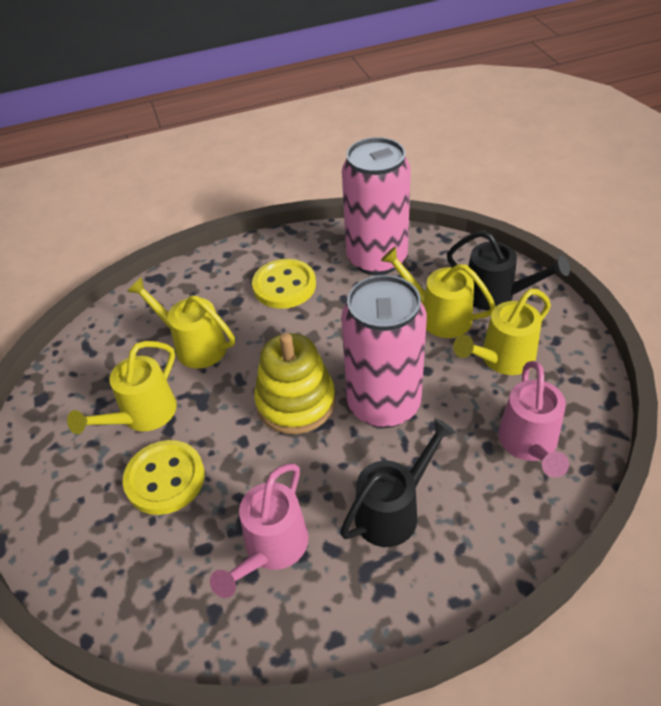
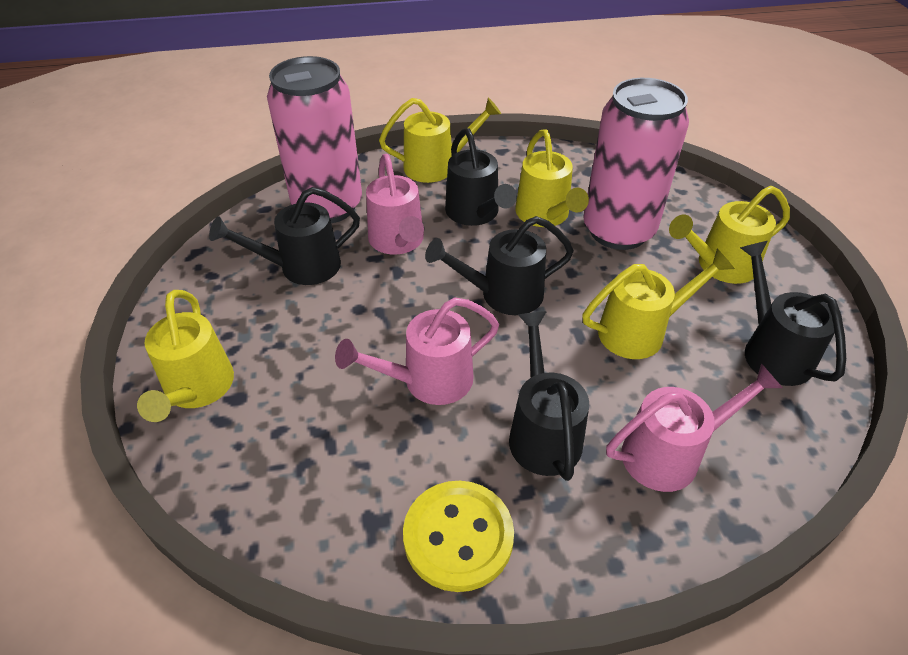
black watering can: [340,418,456,547] [447,230,570,310] = 2 -> [209,187,360,285] [425,216,574,315] [445,128,517,226] [509,311,589,481] [740,241,846,386] = 5
pink watering can: [210,463,309,598] [498,361,569,478] = 2 -> [335,297,499,405] [366,154,424,255] [606,363,783,492] = 3
yellow button: [123,440,205,515] [252,259,316,309] = 2 -> [403,481,514,592] = 1
yellow stacking toy: [254,333,336,434] = 1 -> none = 0
yellow watering can: [67,341,177,434] [127,277,235,368] [381,247,496,338] [453,289,551,375] = 4 -> [137,290,234,422] [379,98,501,183] [515,129,589,227] [582,249,735,359] [669,186,790,284] = 5

